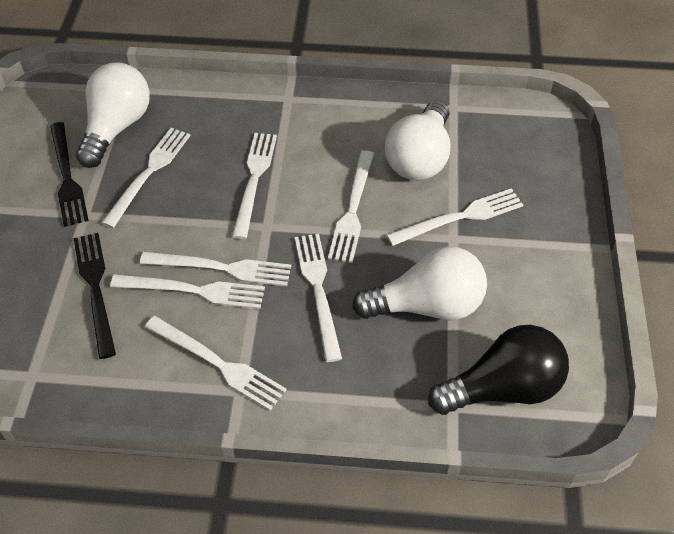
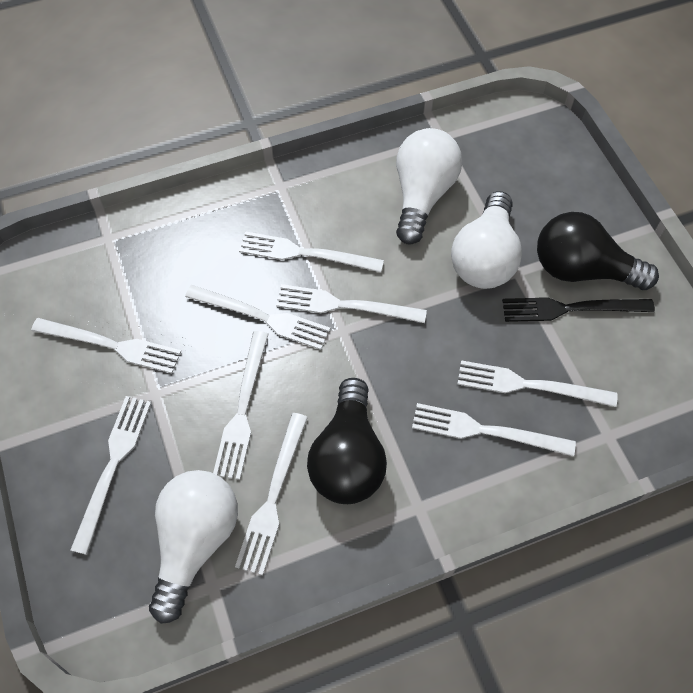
black fork: [50,122,89,227] [73,233,116,359] = 2 -> [502,297,655,322] = 1
black light bulb: [428,325,569,415] = 1 -> [307,378,387,504] [537,212,659,290] = 2
white fork: [102,128,191,228] [110,274,265,309] [140,252,291,286] [145,316,287,411] [232,133,277,239] [295,234,342,362] [328,150,374,263] [387,188,523,246] = 8 -> [31,318,181,374] [70,396,151,555] [185,285,331,350] [213,331,269,480] [235,413,308,575] [239,231,384,272] [276,284,427,323] [412,403,576,457] [457,360,618,407] = 9

